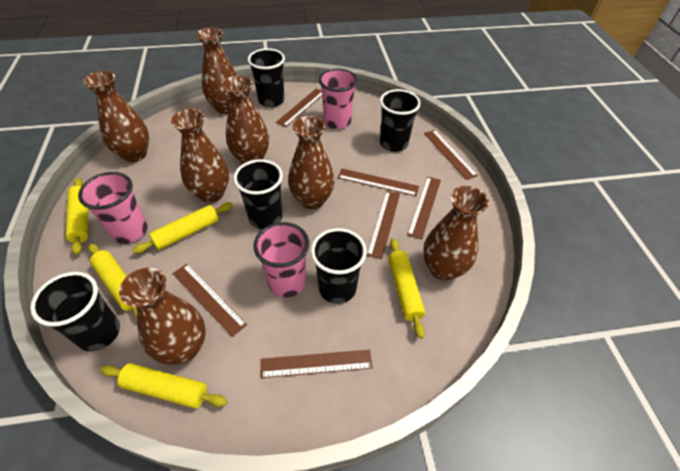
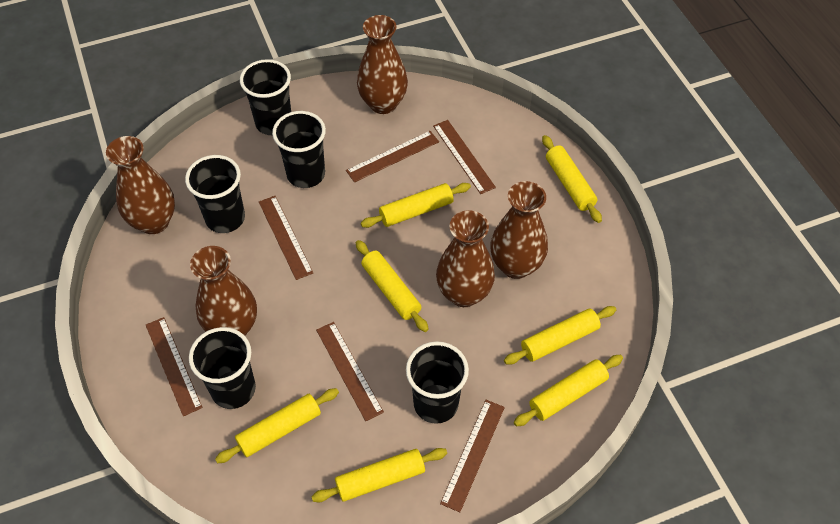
brown ruler: [173,264,247,337] [260,350,373,378] [276,88,322,127] [338,169,419,196] [366,191,400,259] [407,176,441,240] [424,130,478,180] = 7 -> [146,317,202,416] [259,196,313,280] [316,322,384,421] [346,131,439,182] [433,120,496,194] [440,400,505,512] = 6
brown vase: [83,71,149,162] [119,268,206,364] [171,109,229,203] [196,27,237,114] [222,76,269,164] [288,116,335,209] [423,186,489,281] = 7 -> [106,136,175,234] [190,246,257,335] [357,15,408,114] [436,210,495,307] [490,181,548,279] = 5
pink cup: [78,172,148,244] [253,222,309,297] [319,69,358,129] = 3 -> none = 0
yellow rolling pin: [66,178,88,255] [88,243,137,318] [100,363,228,409] [132,202,233,254] [388,238,425,339] = 5 -> [215,388,339,463] [311,448,447,502] [356,240,429,332] [361,183,471,228] [504,306,616,365] [514,355,623,426] [542,135,602,223] = 7

